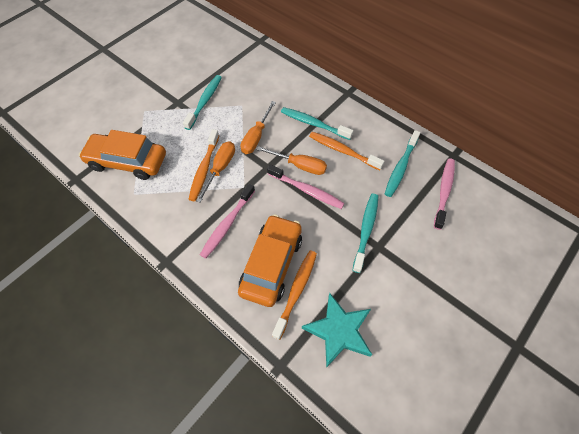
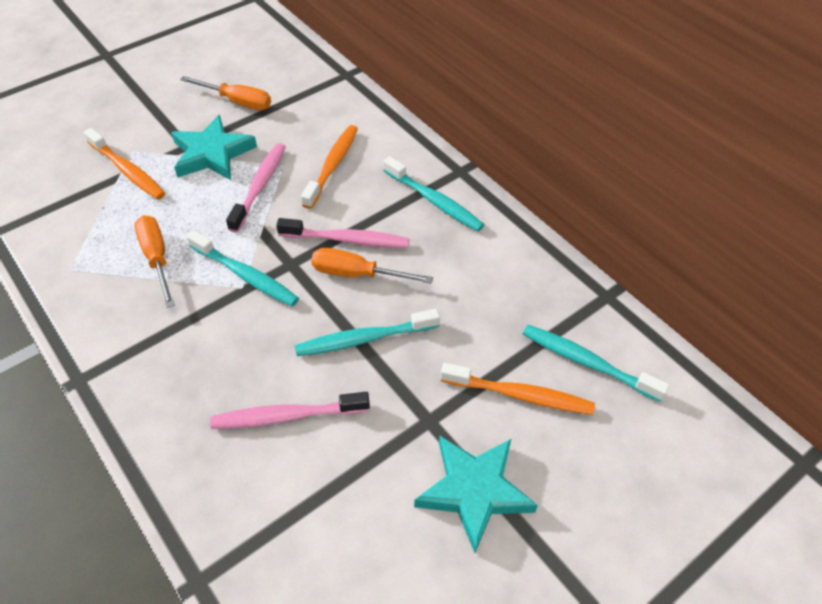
orange car: [79,130,166,180] [238,214,302,307] = 2 -> none = 0
turquoise star: [302,293,372,368] = 1 -> [171,115,257,180] [414,436,538,553] = 2

